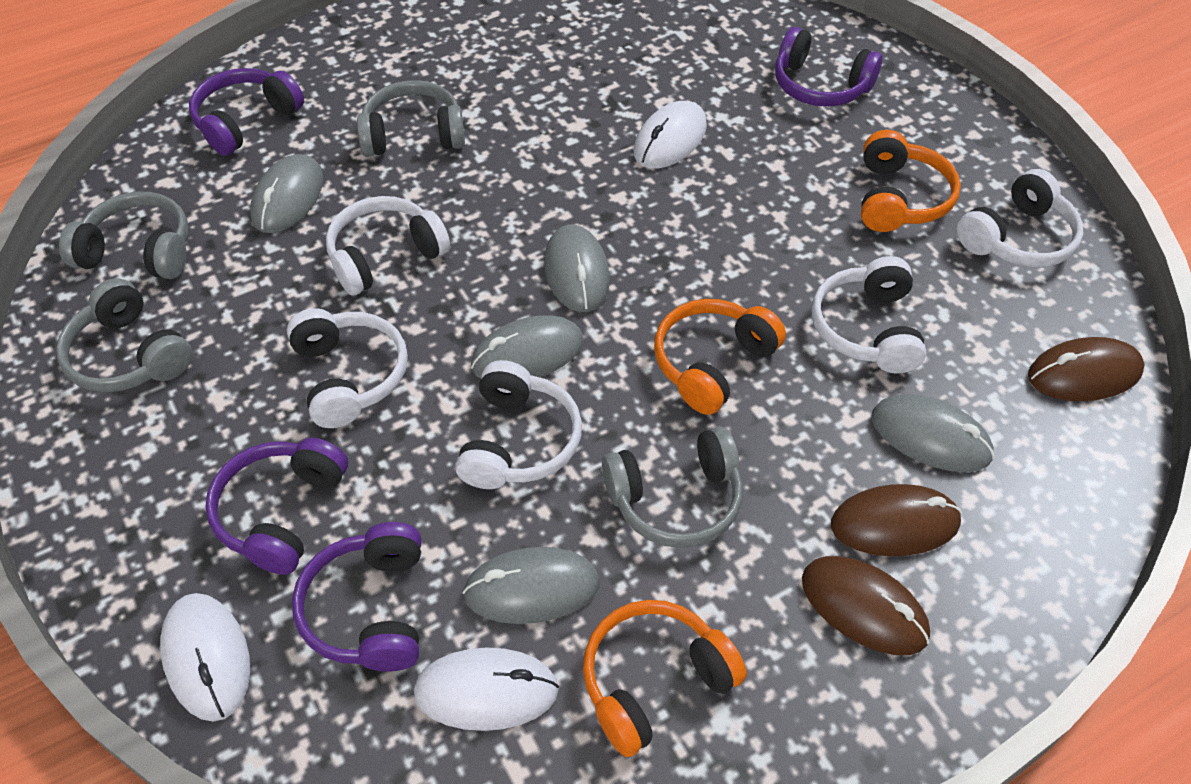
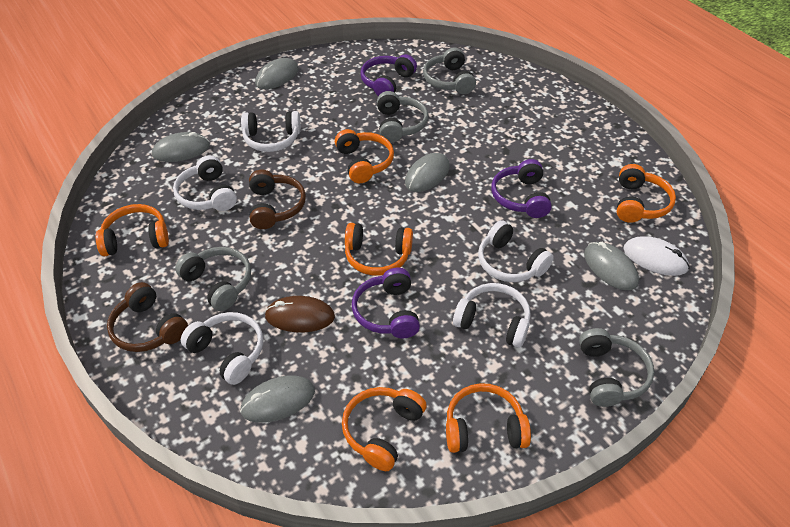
brown headphones: none = 0 -> [107,282,188,352] [249,170,306,229] = 2
brown mouse: [802,556,930,655] [831,484,962,556] [1028,337,1145,401] = 3 -> [264,296,335,333] = 1
orange headphones: [583,600,747,757] [654,299,786,415] [861,130,961,232] = 3 -> [96,204,169,256] [335,129,394,183] [342,387,427,471] [345,223,413,276] [446,383,531,453] [617,164,676,223] = 6
purple headphones: [189,68,304,156] [205,438,348,575] [292,522,421,672] [775,27,882,107] = 4 -> [352,268,420,338] [360,54,417,96] [491,159,552,218] = 3
white mouse: [160,593,250,722] [414,648,559,731] [633,101,707,169] = 3 -> [623,236,690,276] = 1

